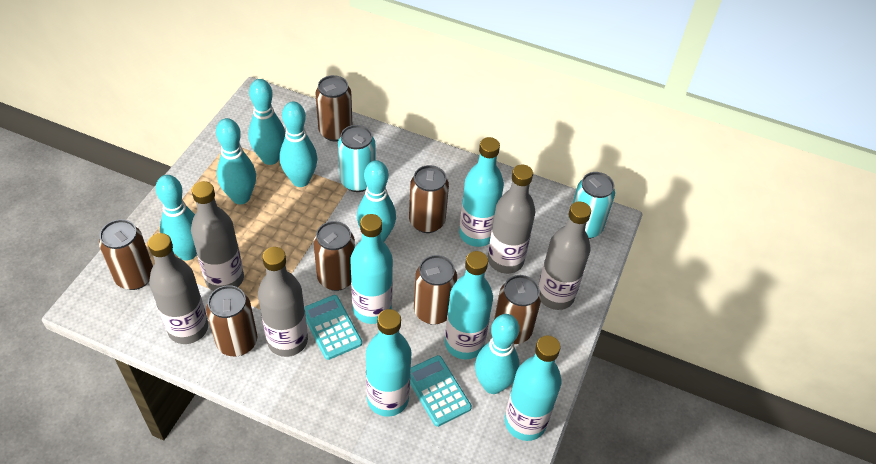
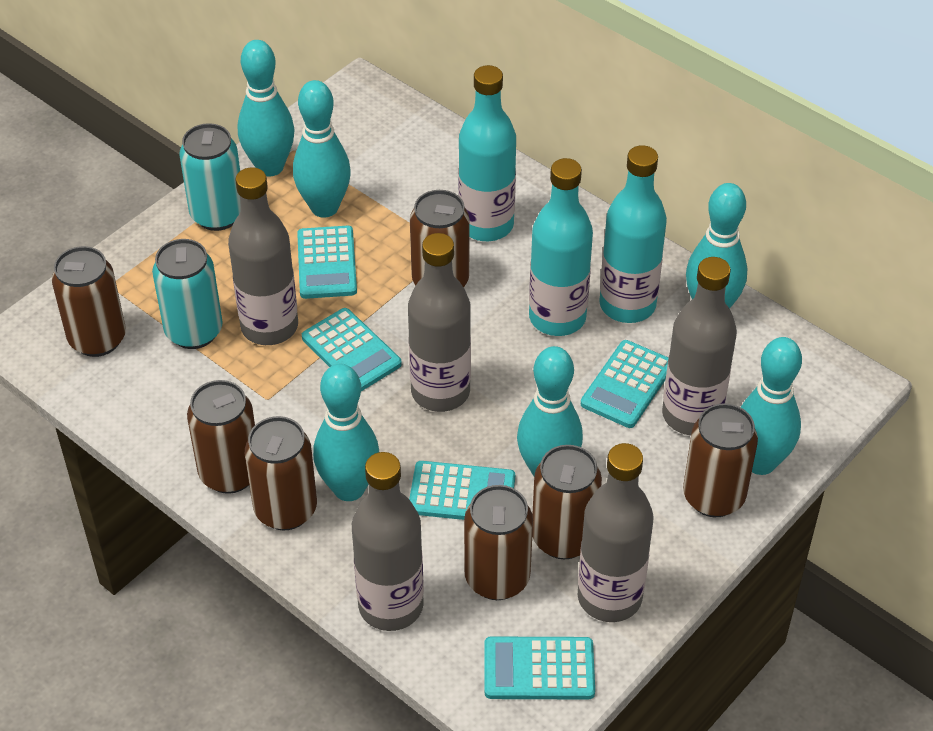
turquoise bottle: [350,214,393,324] [366,309,412,417] [445,251,493,359] [459,137,504,247] [505,335,561,441] = 5 -> [458,65,516,241] [529,158,593,336] [599,145,667,323] = 3
turquoise calculator: [305,295,362,360] [410,355,472,427] = 2 -> [297,226,357,299] [302,308,402,391] [409,461,515,520] [484,637,595,700] [581,340,668,428] = 5

